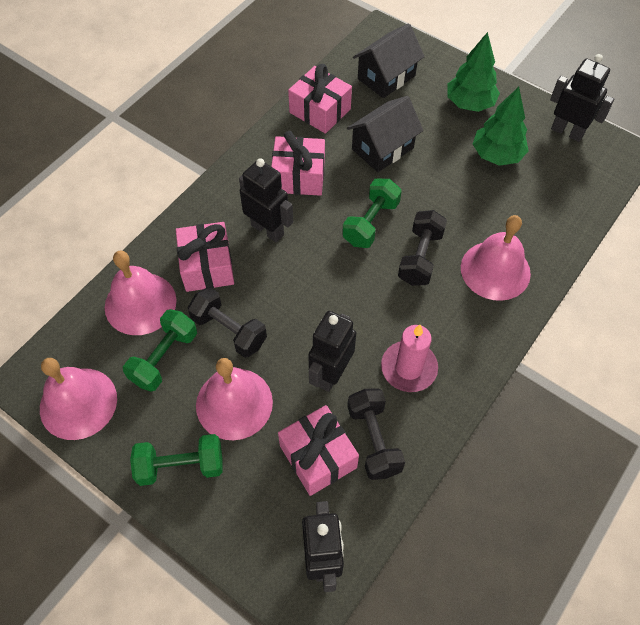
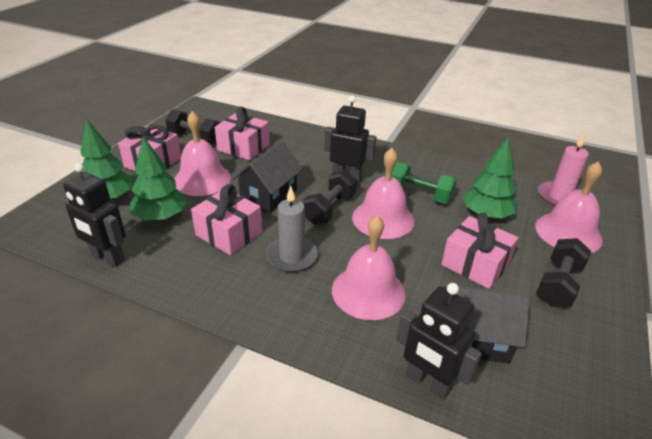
black robot: [239,158,293,243] [302,501,344,592] [308,311,356,392] [550,54,614,142] = 4 -> [63,163,126,267] [324,96,377,184] [396,283,482,400] = 3
green dumbbell: [123,309,197,392] [130,434,223,486] [342,179,402,248] = 3 -> [392,162,457,204] = 1
green tree: [447,32,500,112] [473,87,528,166] = 2 -> [80,119,133,202] [130,136,187,221] [463,137,517,219] = 3
grey candle: none = 0 -> [266,186,318,272] = 1

